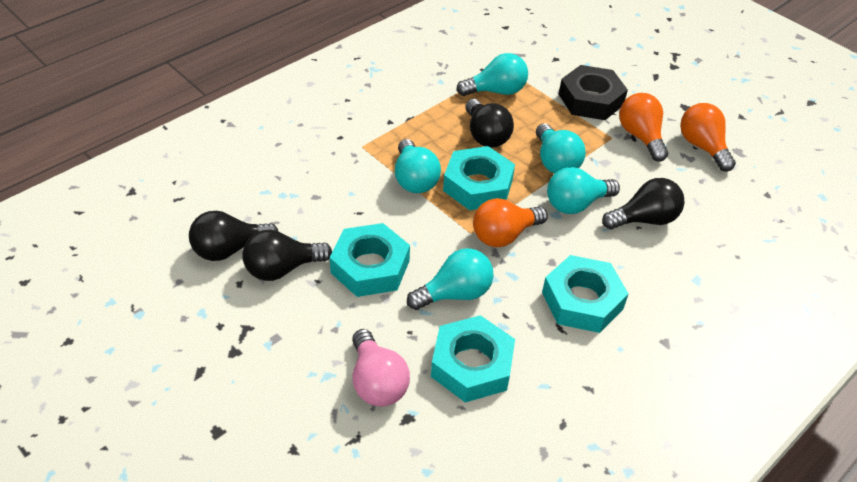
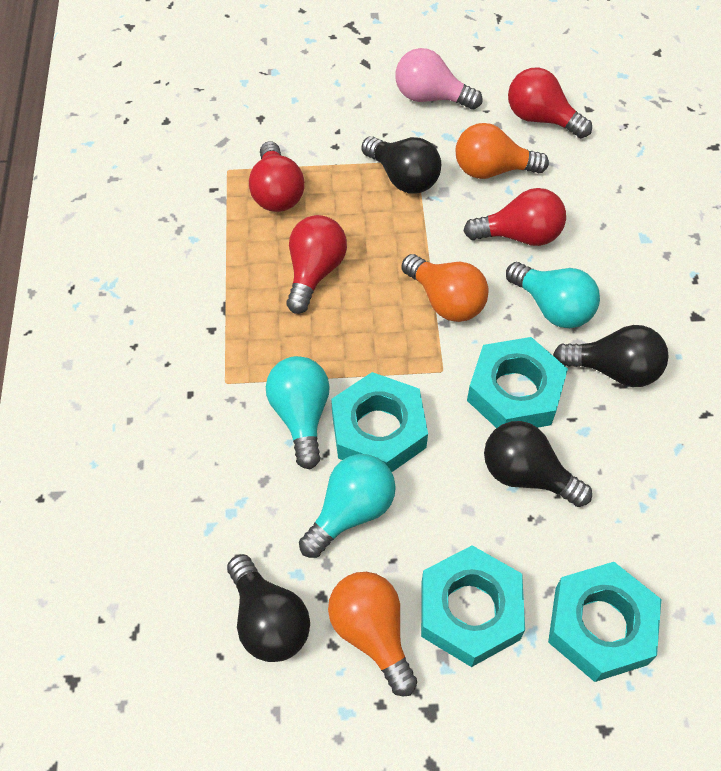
black nut: [558,65,628,120] = 1 -> none = 0
red light bulb: none = 0 -> [249,141,305,212] [286,215,347,314] [463,188,566,246] [508,67,592,138] = 4
turquoise light bulb: [395,139,441,193] [407,248,494,310] [456,53,528,96] [536,123,586,174] [547,167,620,214] = 5 -> [266,356,330,469] [299,454,396,558] [506,262,600,328] = 3

